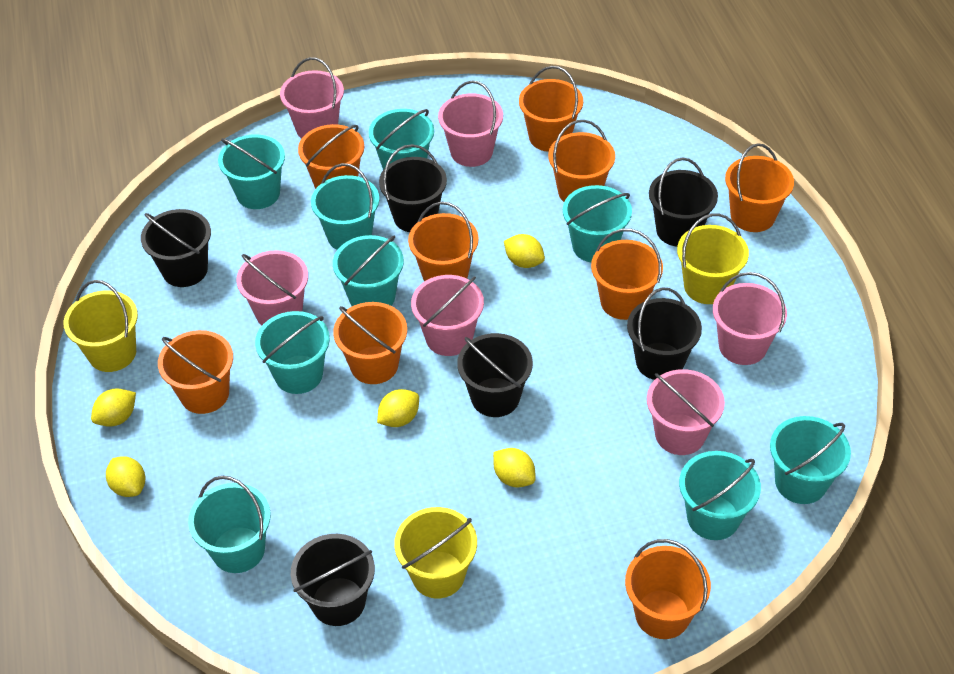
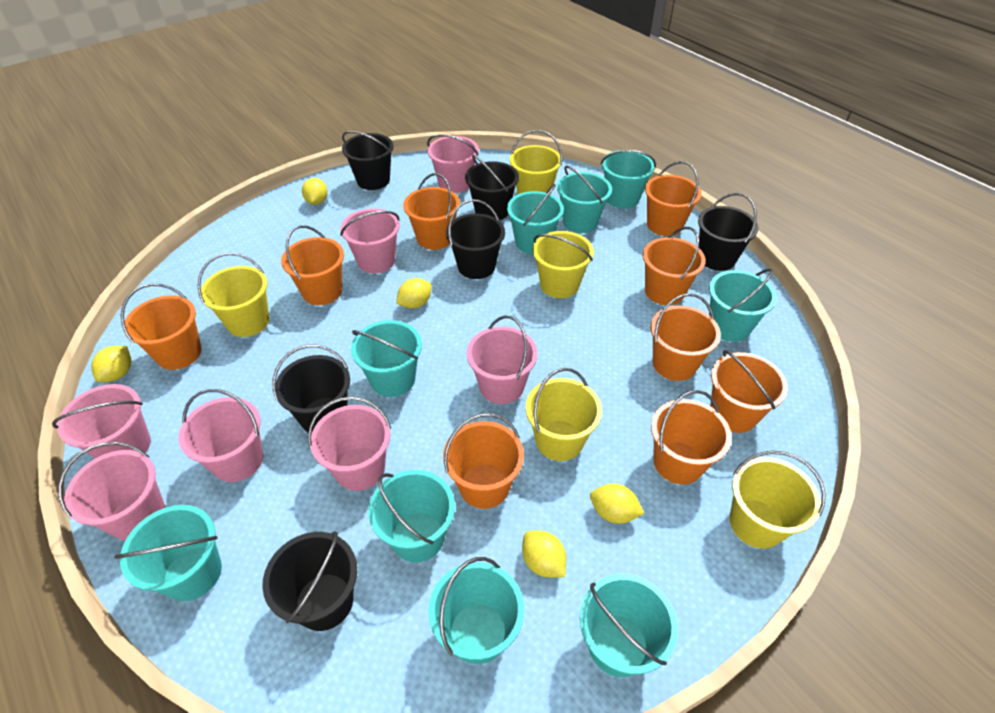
pink bucket: [236,250,308,326] [280,57,344,139] [411,275,484,356] [438,81,503,167] [647,369,725,455] [713,272,787,365] = 6 -> [52,384,151,458] [58,442,165,540] [178,389,263,482] [308,397,391,491] [340,208,400,274] [427,134,479,193] [467,316,538,404] = 7
yellow bucket: [63,280,138,372] [394,507,477,599] [677,213,749,304] = 3 -> [197,253,269,337] [510,130,562,194] [526,368,602,461] [533,231,594,298] [730,450,826,549] = 5

